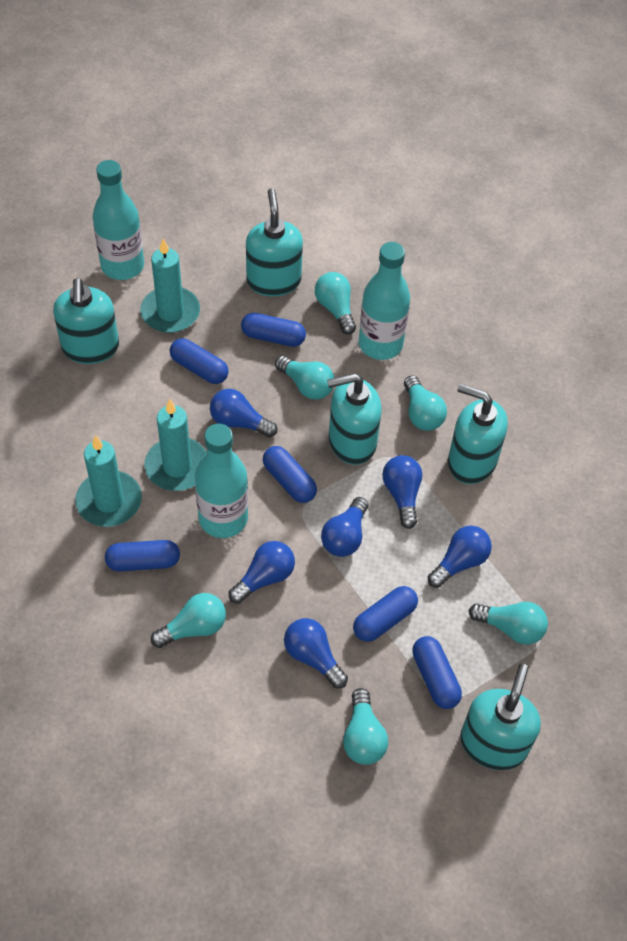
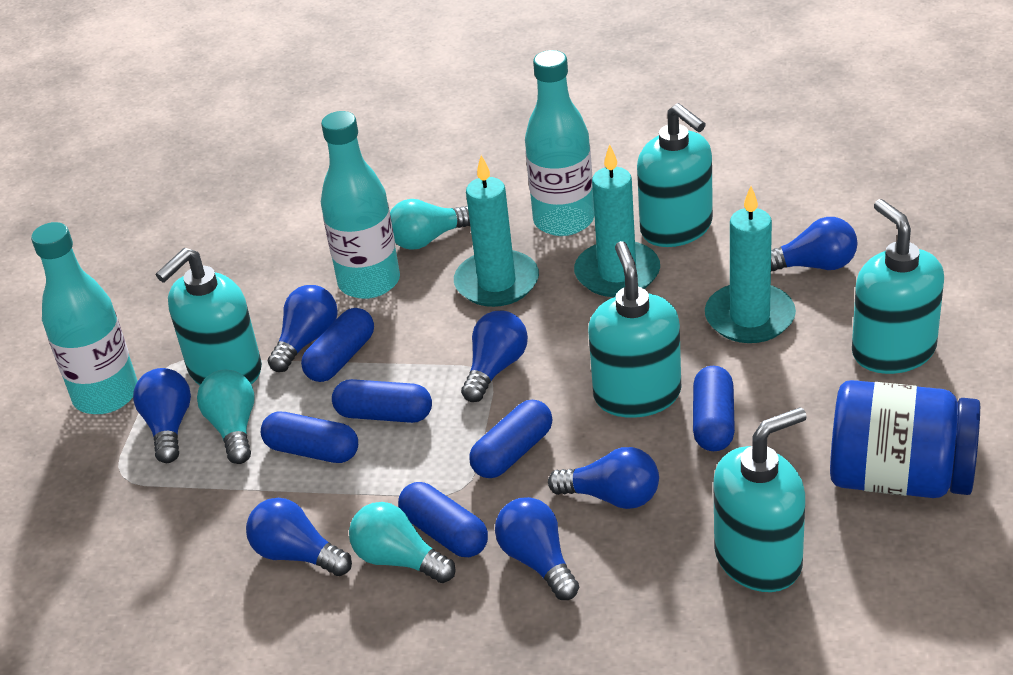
blue jar: none = 0 -> [830,380,980,498] = 1
blue light bulb: [210,389,278,437] [229,541,295,604] [284,618,348,688] [321,497,368,557] [382,455,422,529] [428,526,492,588] = 6 -> [133,368,191,463] [246,498,352,576] [268,285,338,372] [461,311,528,402] [495,497,579,600] [548,447,659,509] [771,217,858,271] = 7
turquoise light bulb: [151,593,226,648] [275,356,334,400] [315,272,356,335] [343,688,388,765] [404,375,447,431] [469,602,548,645] = 6 -> [197,370,254,464] [349,502,456,583] [390,199,470,250] = 3

